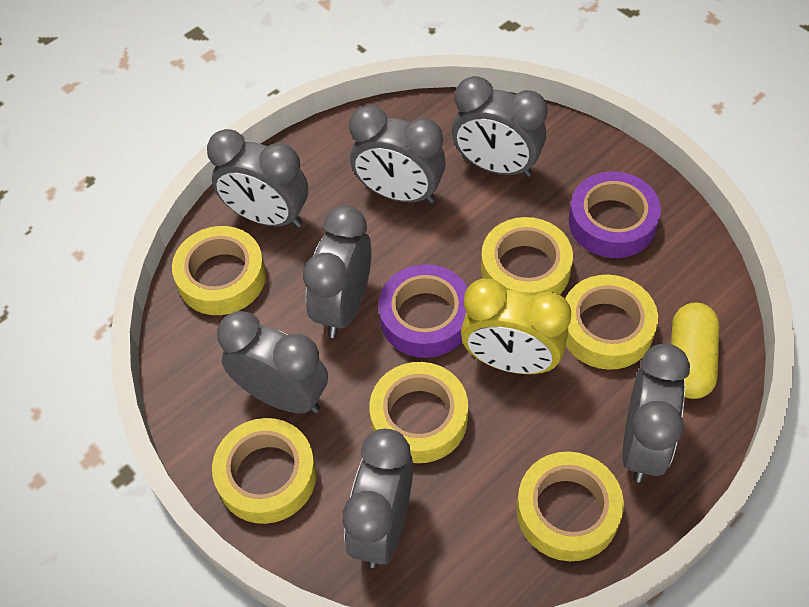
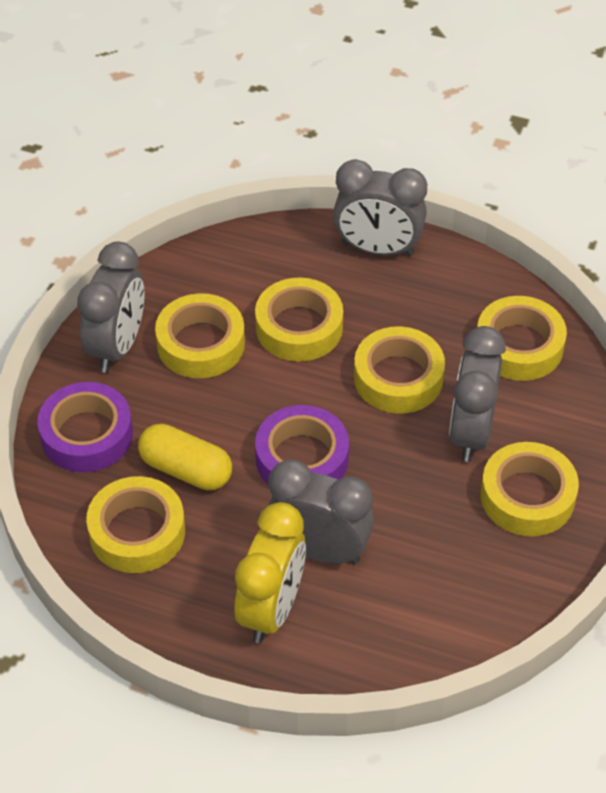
grey clock: [207,129,308,228] [217,311,328,413] [303,205,371,338] [343,429,413,568] [349,105,446,203] [452,76,548,177] [622,343,690,483] = 7 -> [77,242,145,373] [268,459,374,564] [333,159,427,256] [449,326,506,462] = 4

